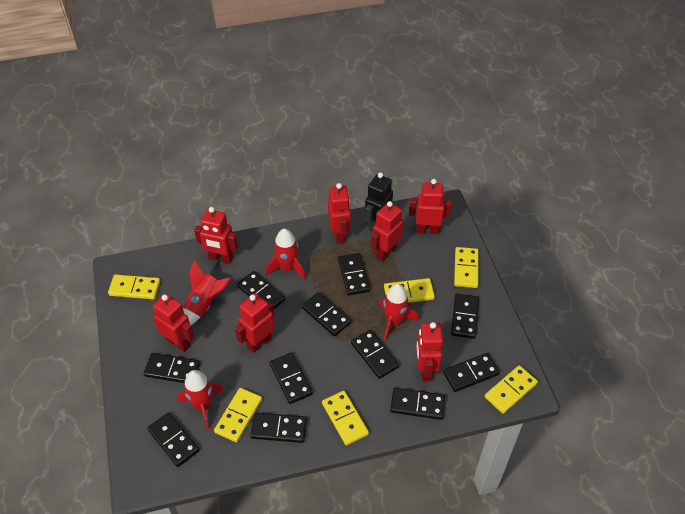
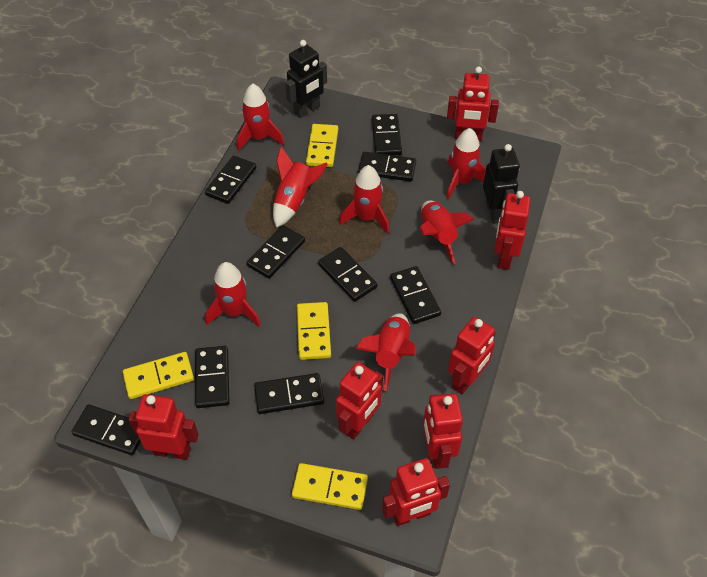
black domino: [144,353,200,383] [147,412,199,467] [237,271,285,309] [250,412,307,443] [269,353,313,404] [302,292,351,336] [338,253,370,295] [351,330,399,379] [390,387,445,420] [443,353,500,392] [451,293,479,339] = 11 -> [72,404,141,455] [195,346,230,408] [205,156,256,204] [247,225,305,279] [254,373,324,414] [318,247,378,302] [358,152,416,182] [372,114,402,155] [390,266,441,324] = 9
black robot: [365,172,393,232] = 1 -> [286,40,327,118] [483,144,520,224] = 2
red rocket: [178,370,223,430] [183,260,231,325] [265,229,306,280] [379,283,419,341] = 4 -> [205,262,261,327] [237,83,284,151] [273,147,328,228] [339,165,389,234] [356,313,416,391] [420,201,474,264] [446,128,486,199] = 7
yellow domino: [108,274,160,299] [214,388,262,442] [322,391,369,446] [384,278,435,303] [454,247,479,288] [485,365,538,414] = 6 -> [123,352,194,399] [292,463,368,510] [297,302,331,360] [306,124,338,167] = 4

